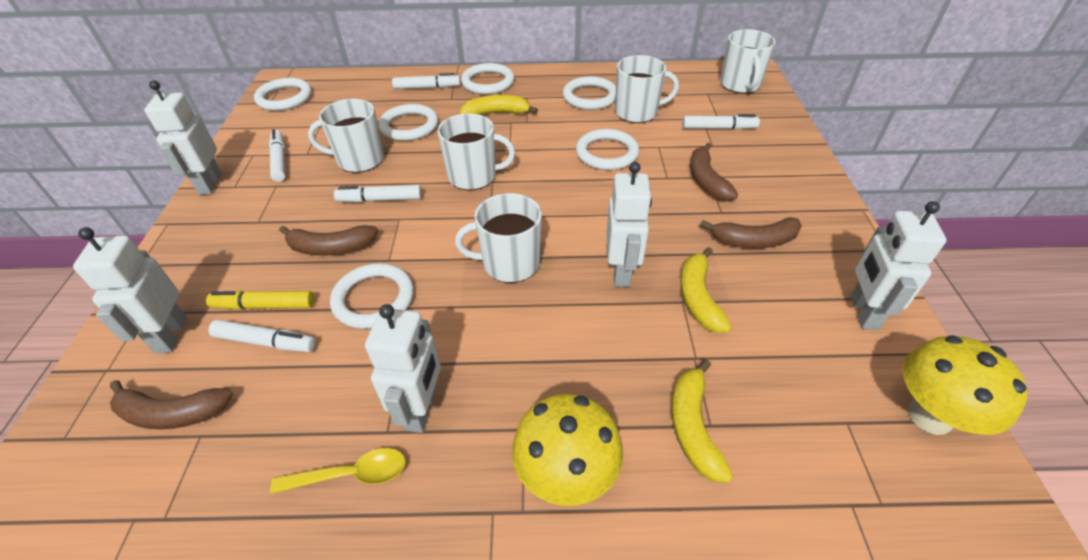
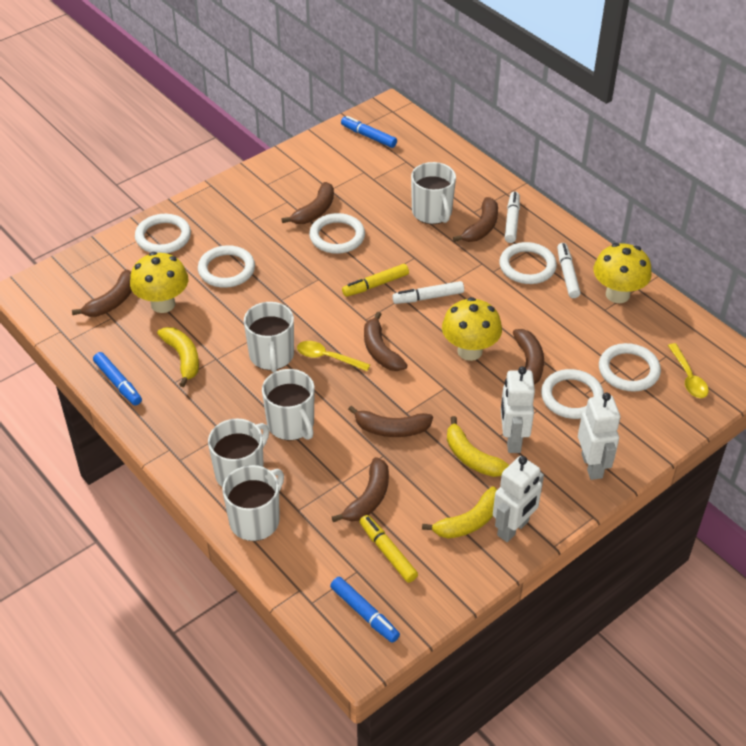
blue marker: none = 0 -> [93,352,142,405] [330,577,400,643] [341,116,397,148] = 3
brown banana: [110,380,233,429] [279,225,378,255] [690,143,738,201] [700,217,802,248] = 4 -> [72,270,132,317] [282,182,334,224] [332,457,389,522] [348,405,433,437] [364,312,407,371] [453,197,498,242] [513,329,544,385] = 7
white marker: [208,320,316,352] [269,129,285,182] [334,185,422,202] [392,73,460,89] [682,114,760,130] = 5 -> [392,281,464,304] [505,192,520,243] [557,243,581,298] = 3
white robot: [73,227,187,354] [144,80,222,195] [365,304,441,433] [606,162,652,287] [851,201,947,330] = 5 -> [493,456,544,542] [501,366,535,453] [578,393,620,480] = 3
yellow marker: [206,291,314,310] = 1 -> [342,264,409,297] [359,515,418,583] = 2
yellow mushroom: [512,394,623,506] [903,335,1027,435] = 2 -> [130,252,188,313] [442,297,502,361] [594,243,652,303] = 3
yellow spoon: [270,448,406,494] = 1 -> [297,341,370,371] [668,343,709,398] = 2

